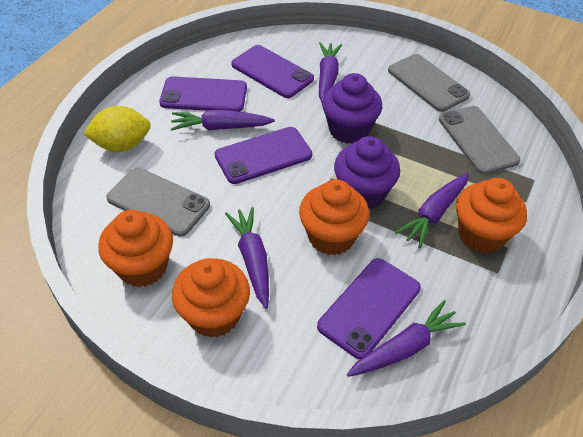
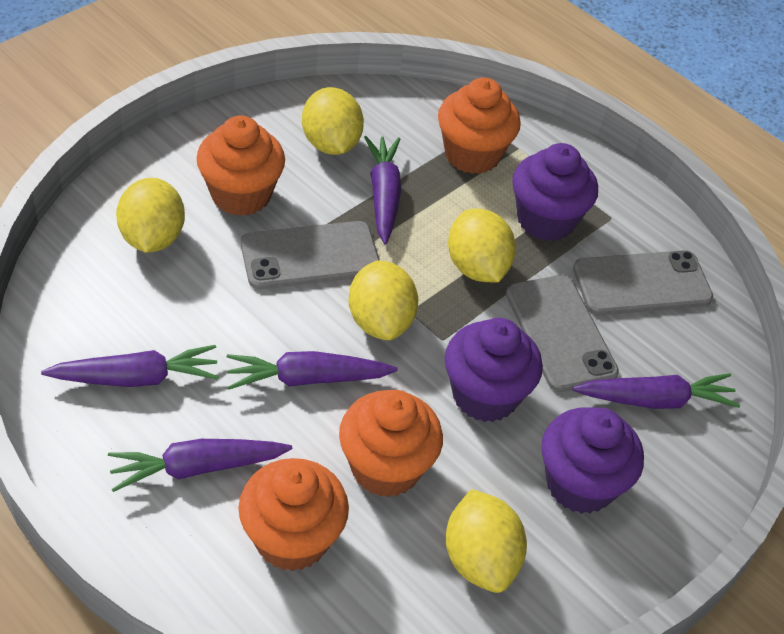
purple cupcake: [322,73,382,144] [334,136,400,209] = 2 -> [445,318,543,422] [512,143,598,241] [541,407,644,514] = 3
purple phone: [159,76,247,112] [215,127,312,184] [231,45,314,98] [317,258,421,359] = 4 -> none = 0
yellow lemon: [83,106,151,152] = 1 -> [116,178,185,253] [302,87,364,155] [348,261,418,340] [446,489,527,593] [448,209,516,283] = 5

